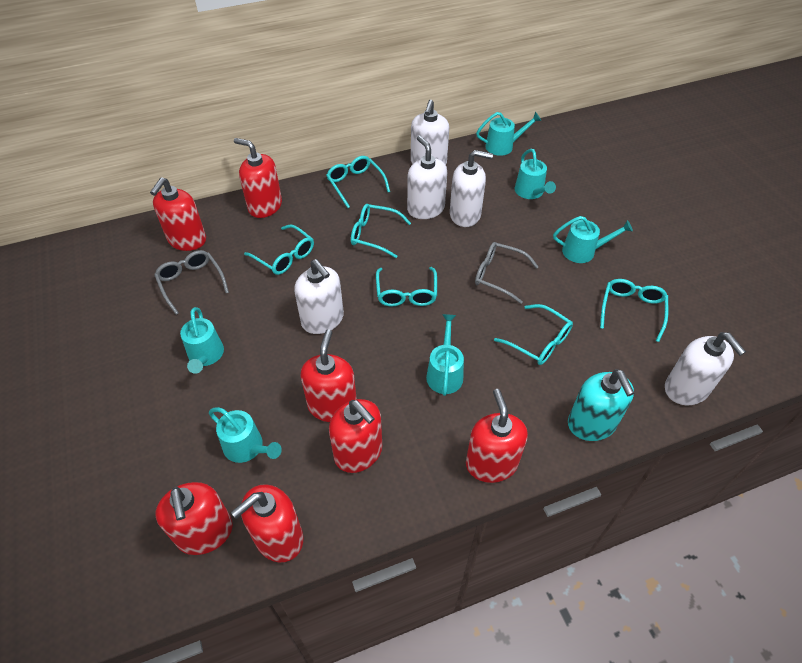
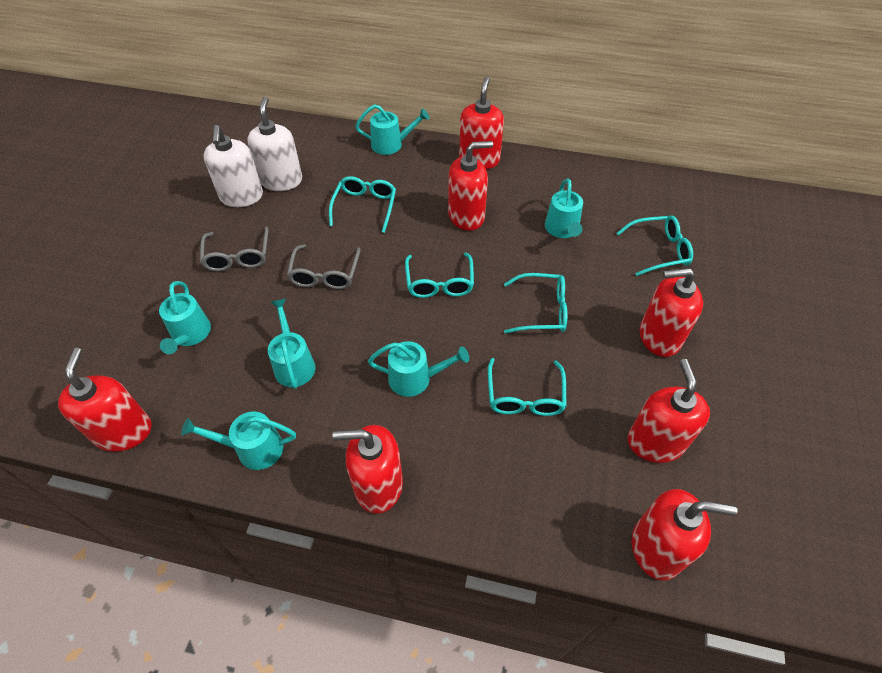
turquoise glasses: [244,224,314,275] [326,156,390,208] [351,204,411,258] [376,267,437,306] [494,304,573,365] [600,279,668,342] = 6 -> [329,176,396,233] [405,253,474,298] [488,358,567,416] [504,273,567,334] [616,215,693,276] = 5
turquoise soap dispenser: [568,369,634,441] = 1 -> none = 0
white soap dispenser: [294,259,344,334] [407,136,447,219] [411,100,449,165] [450,150,493,227] [665,332,746,405] = 5 -> [203,125,263,207] [248,97,302,191] = 2

